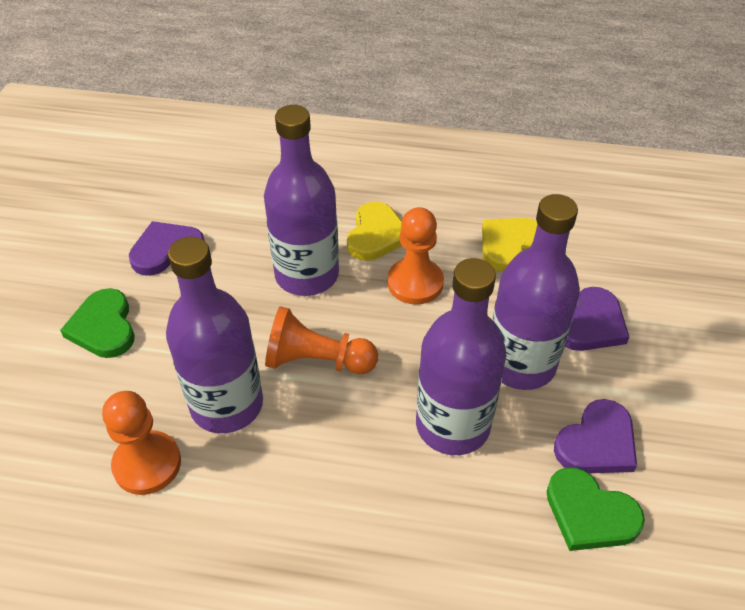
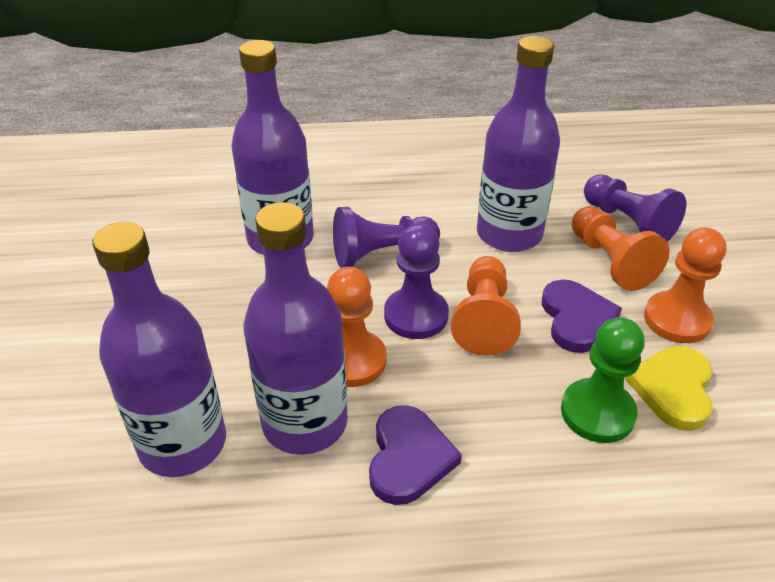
green heart: [60,288,135,358] [546,467,645,551] = 2 -> none = 0
green pawn: none = 0 -> [561,317,645,443] = 1
orange pawn: [102,391,181,495] [265,306,378,374] [388,207,444,305] = 3 -> [327,267,387,387] [451,256,521,356] [572,206,670,291] [644,227,727,343] = 4
purple heart: [129,221,205,276] [554,399,637,473] [565,287,629,351] = 3 -> [369,405,462,505] [542,279,622,353] = 2
purple pawn: none = 0 -> [333,207,440,268] [384,224,449,339] [584,174,686,242] = 3
yellow heart: [347,202,402,261] [482,218,537,272] = 2 -> [625,346,713,431] = 1

